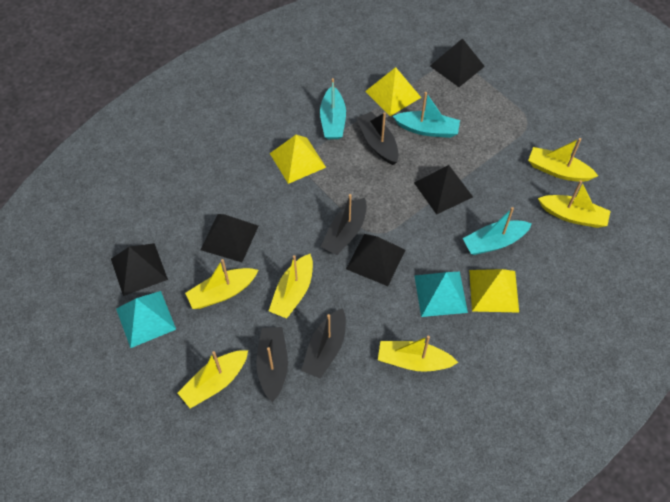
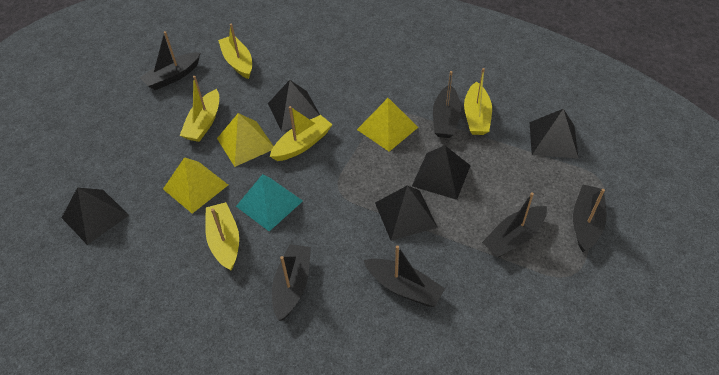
black boat: [256,327,288,402] [301,308,346,379] [321,194,367,255] [356,112,399,165] = 4 -> [139,31,201,90] [272,244,311,321] [363,245,445,307] [433,71,461,138] [482,192,547,258] [573,185,606,252] = 6
turquoise boat: [320,78,346,139] [393,92,460,138] [463,207,532,255] = 3 -> none = 0
turquoise pyramid: [116,291,176,348] [414,272,468,317] = 2 -> [236,174,303,231] = 1
yellow boat: [178,350,248,408] [185,259,258,309] [269,254,313,319] [378,336,458,372] [528,138,598,182] [538,180,611,228] = 6 -> [180,76,219,142] [205,202,239,270] [218,23,252,79] [270,106,333,161] [464,68,492,135] = 5

